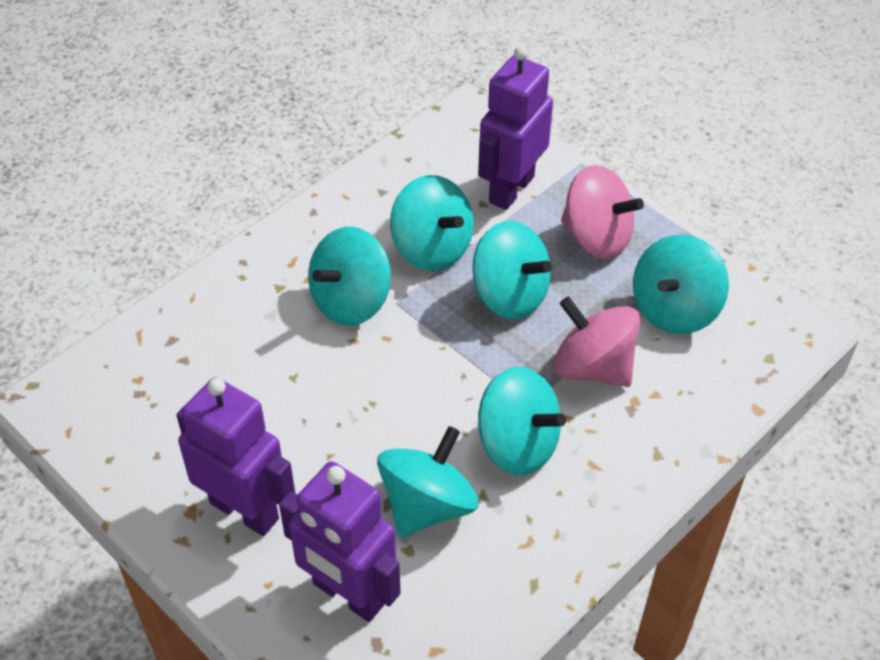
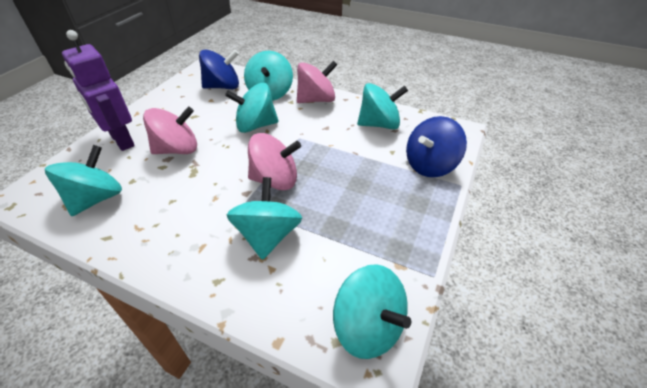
blue spinning top: none = 0 -> [199,50,239,89] [406,116,467,177] = 2
pink spinning top: [553,297,641,387] [561,165,644,259] = 2 -> [143,106,197,154] [248,133,301,190] [297,60,337,103] = 3
purple robot: [176,377,295,536] [279,461,401,622] [478,46,553,210] = 3 -> [62,30,135,151] = 1

